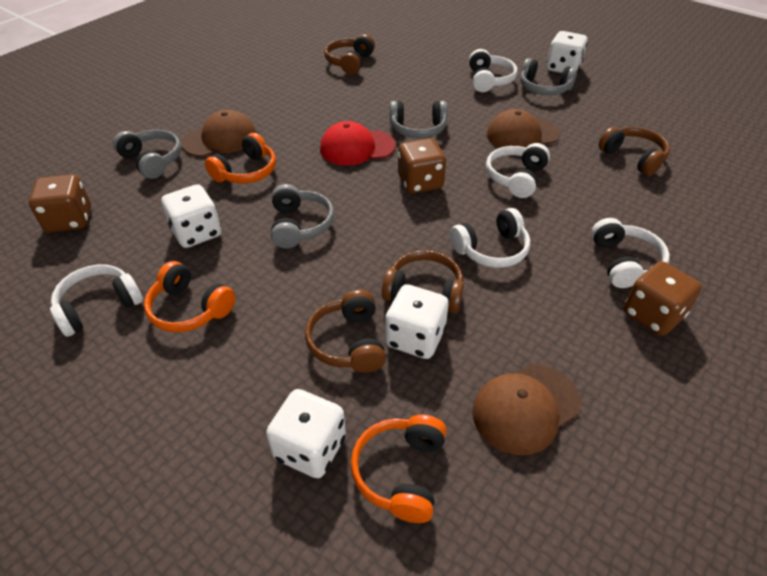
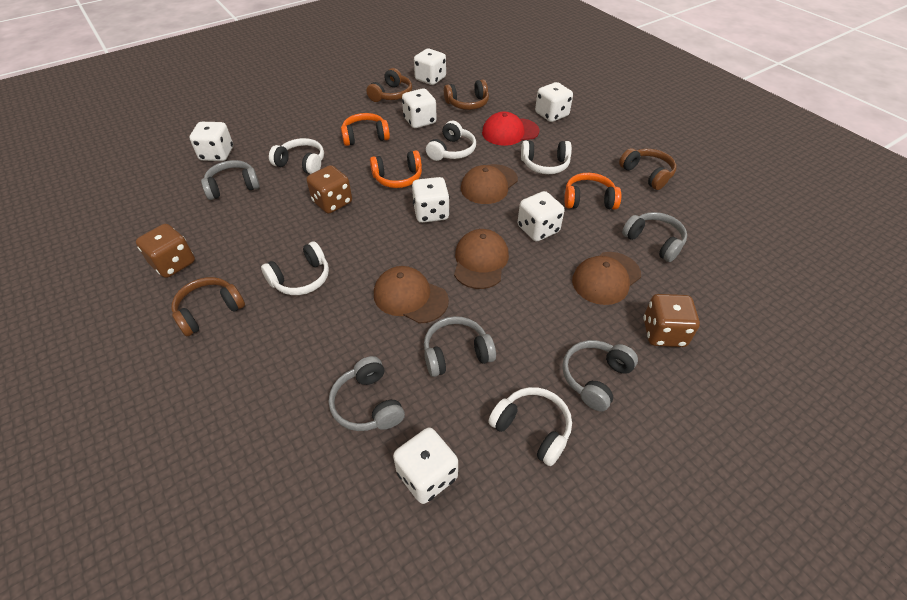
brown cap: [181,110,256,157] [472,364,581,455] [487,109,560,148] = 3 -> [374,266,449,324] [454,229,509,289] [461,164,518,204] [572,252,641,305] = 4
grey headphones: [113,130,181,179] [271,184,334,249] [390,101,448,139] [520,58,577,95] = 4 -> [201,160,260,200] [328,356,405,431] [424,316,496,377] [562,340,638,411] [622,212,687,262] = 5
white dice: [161,184,221,248] [266,389,346,478] [385,284,449,359] [547,31,588,73] = 4 -> [189,122,233,161] [393,427,458,504] [402,88,437,128] [412,177,450,223] [414,48,446,85] [518,191,564,241] [535,82,573,122] = 7

